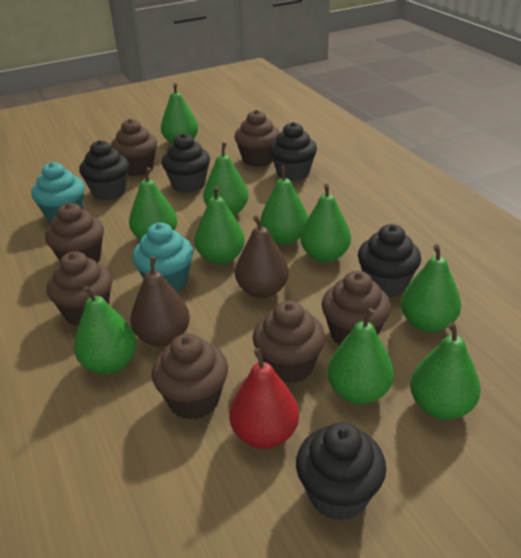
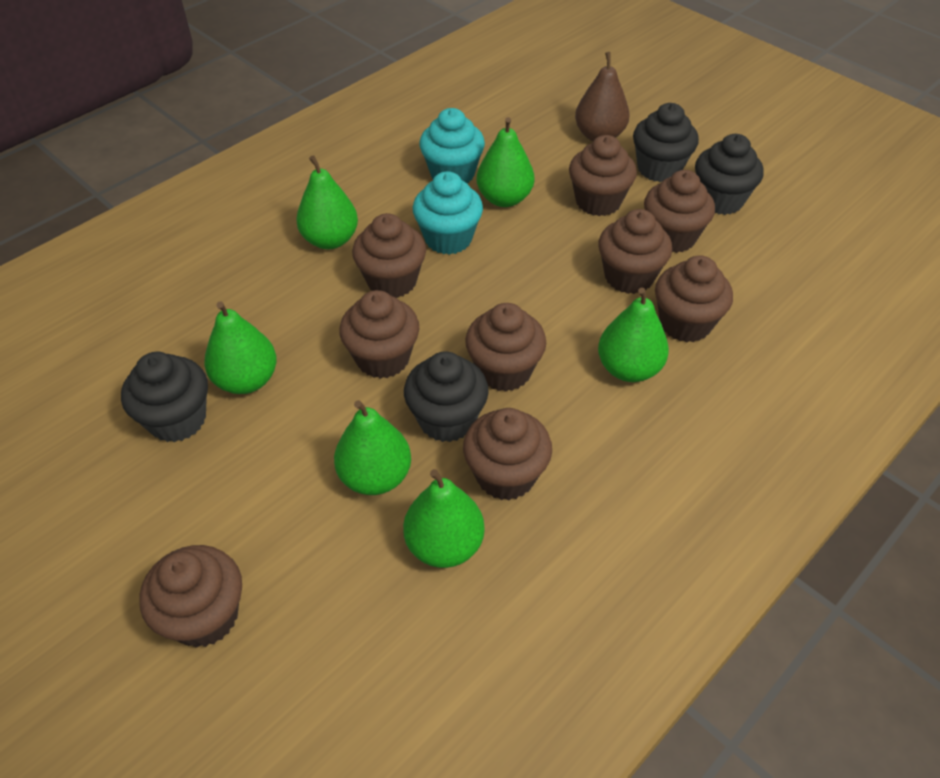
black cupcake: [79,140,129,201] [161,133,210,193] [269,122,317,181] [296,423,386,521] [358,224,421,298] = 5 -> [121,352,208,442] [404,351,489,442] [633,103,699,182] [695,134,764,215] = 4
brown cupcake: [45,203,104,263] [46,251,112,326] [111,119,157,176] [151,333,228,420] [234,110,279,167] [253,301,325,384] [321,271,391,346] = 7 -> [140,545,242,648] [339,290,419,379] [352,213,426,298] [463,408,552,500] [465,303,546,392] [569,135,637,216] [598,209,672,294] [644,170,715,253] [655,255,733,343] = 9
brown pear: [131,257,190,347] [235,215,289,298] = 2 -> [575,52,629,141] = 1
green pear: [74,286,137,374] [129,167,177,240] [161,83,198,144] [195,186,245,264] [203,142,248,216] [260,166,308,245] [300,184,351,263] [328,308,394,404] [401,244,461,332] [410,322,481,420] = 10 -> [204,301,277,394] [296,155,358,249] [334,400,411,495] [403,469,485,568] [477,117,534,207] [598,287,669,382] = 6
red pear: [229,348,299,449] = 1 -> none = 0

